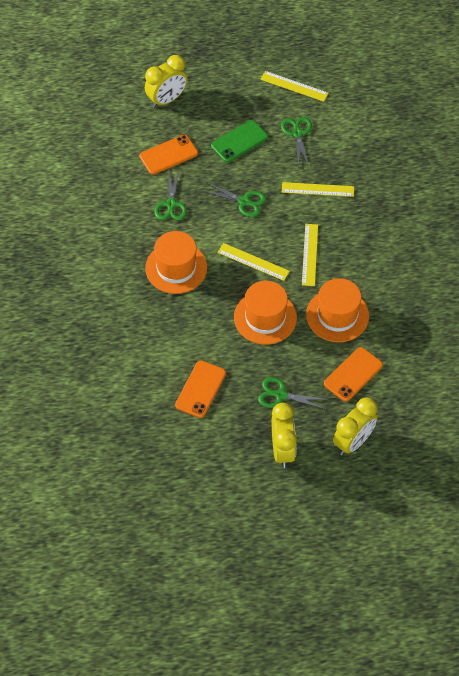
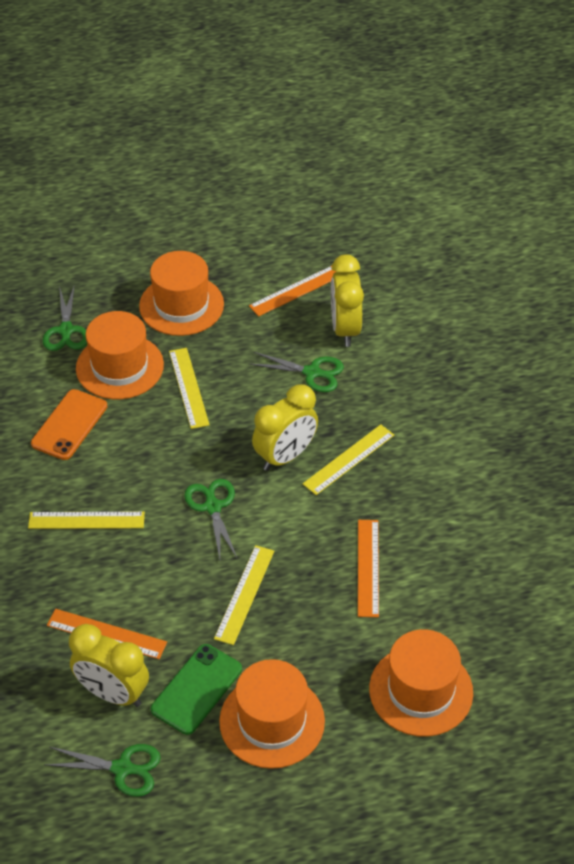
orange hat: [145,231,207,294] [234,281,297,345] [306,278,369,342] = 3 -> [76,311,164,399] [139,251,224,336] [219,659,325,769] [369,629,473,737] = 4
orange phone: [140,135,198,175] [175,360,226,418] [324,347,383,402] = 3 -> [31,389,107,460] = 1
orange ruler: none = 0 -> [47,609,167,659] [249,266,337,316] [358,520,379,617] = 3

